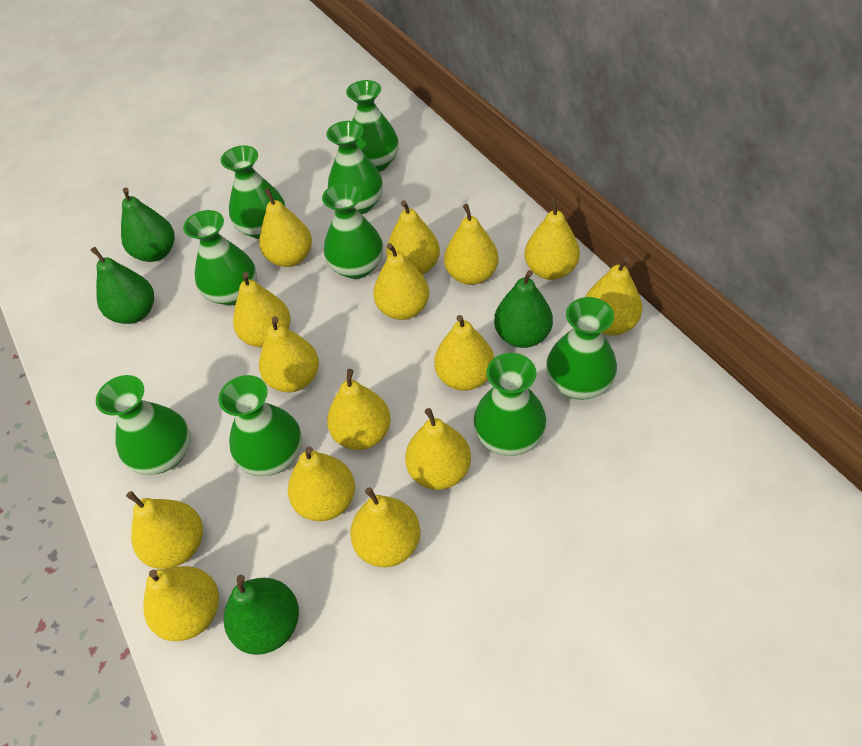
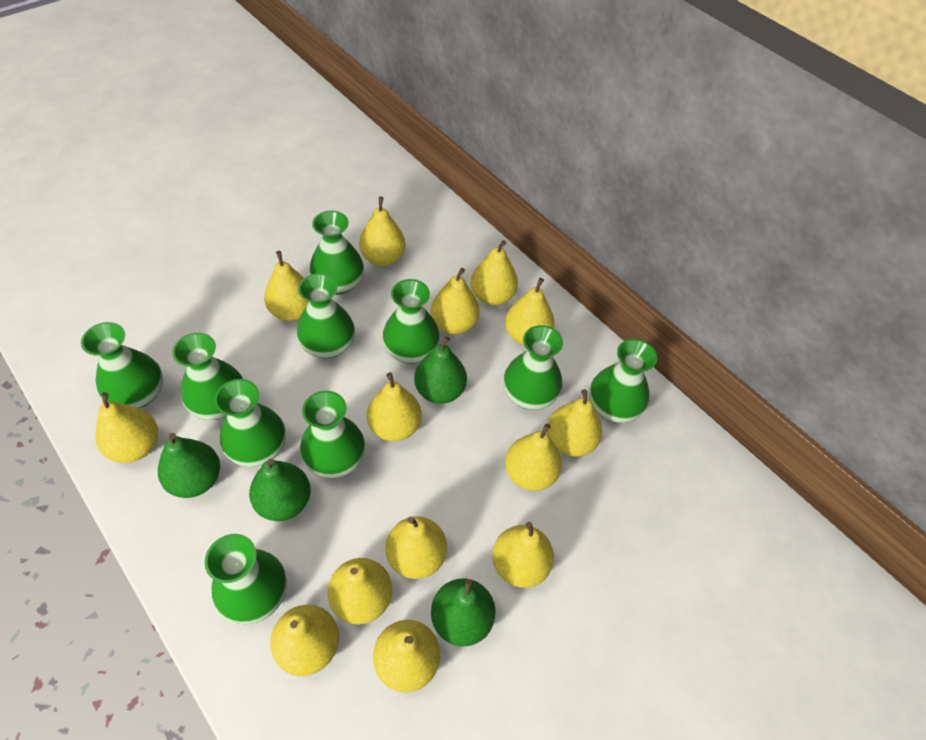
green vase: [96,375,191,475] [183,210,257,306] [219,375,302,476] [221,145,286,239] [322,183,383,279] [326,121,383,214] [346,80,399,172] [473,353,547,456] [546,297,617,400] = 9 -> [81,322,163,409] [172,333,243,420] [204,534,287,624] [214,379,286,467] [296,273,355,359] [300,391,365,479] [310,211,364,295] [382,279,440,364] [503,325,563,410] [589,339,657,423] = 10
yellow pear: [126,491,203,569] [143,566,219,641] [233,272,291,348] [259,188,312,267] [259,316,319,392] [288,446,355,521] [327,369,391,450] [350,487,421,567] [373,243,429,320] [386,200,440,275] [405,408,471,490] [434,315,494,391] [444,204,499,285] [524,198,580,280] [585,257,642,336] = 15 -> [95,392,158,463] [264,251,309,321] [270,605,339,676] [327,558,392,625] [359,197,405,266] [367,372,422,441] [373,620,440,692] [386,516,447,579] [430,268,480,334] [470,240,518,305] [492,522,554,588] [505,278,555,345] [505,424,562,491] [547,389,602,457] = 14

